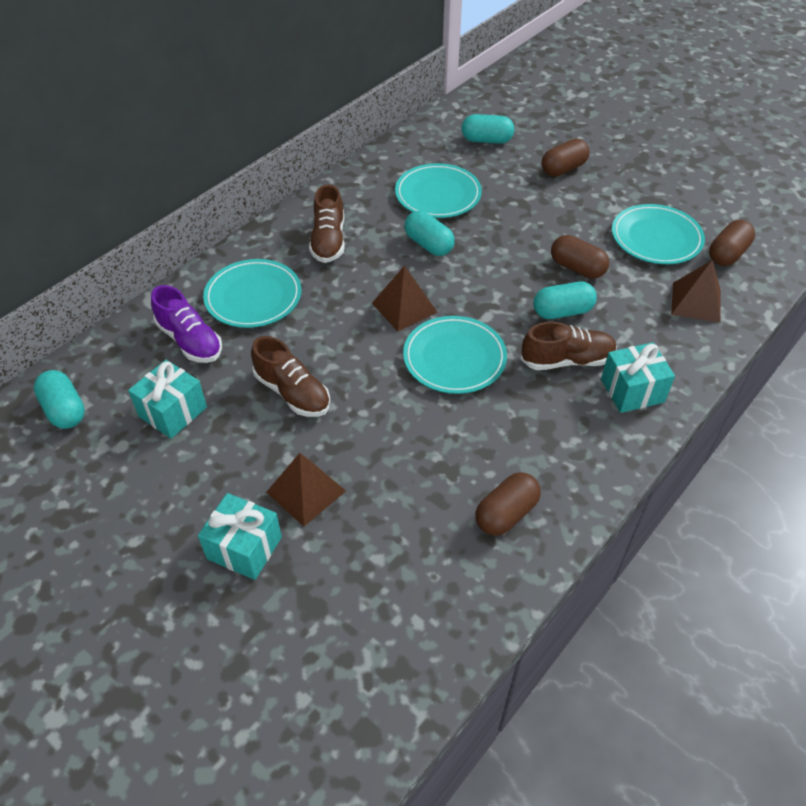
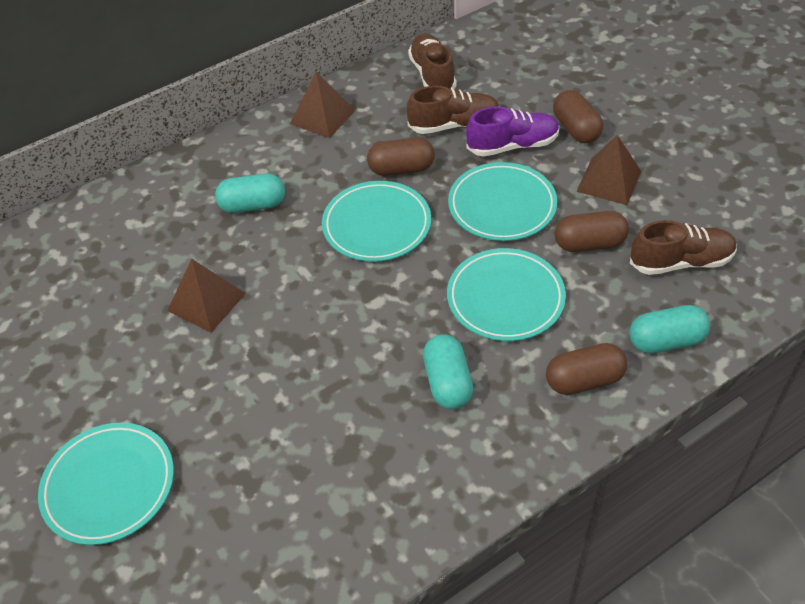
turquoise capsule: [34,370,85,429] [404,211,455,256] [462,114,514,144] [533,281,597,319] = 4 -> [215,173,285,213] [423,334,473,409] [629,305,710,353] = 3
turquoise gift: [128,360,207,439] [198,493,282,580] [601,342,675,413] = 3 -> none = 0

